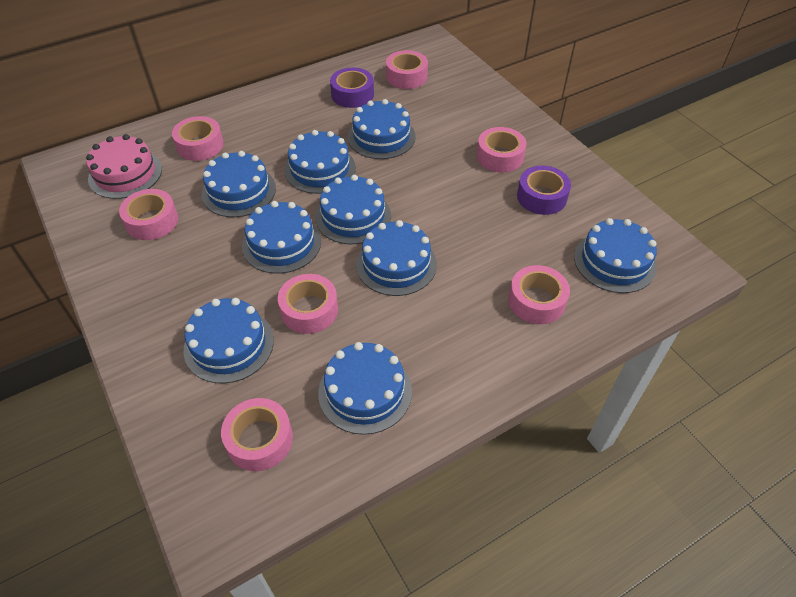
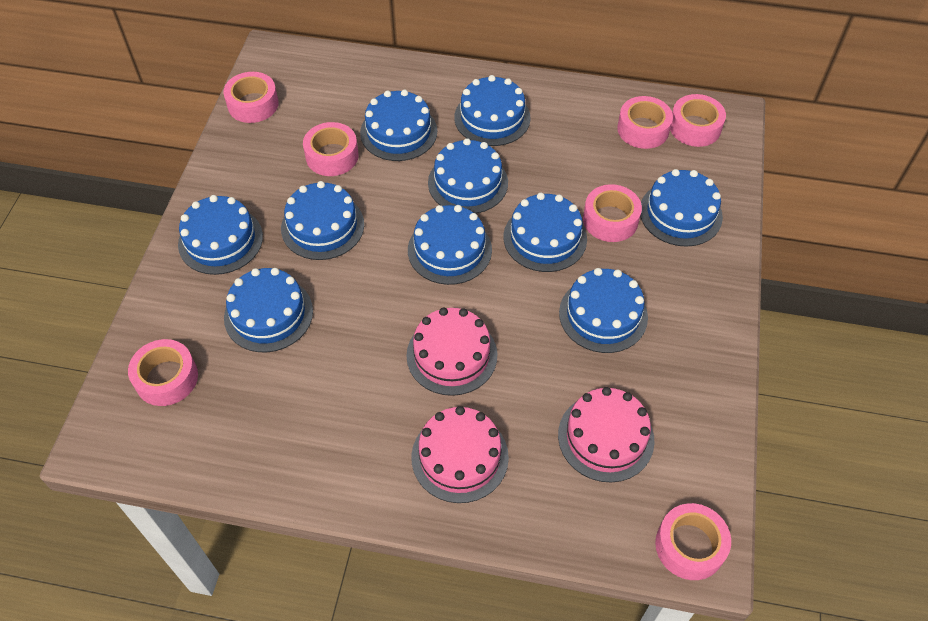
blue cake: [184,298,274,384] [202,151,276,217] [242,201,321,274] [284,130,356,194] [315,175,391,244] [318,342,412,435] [348,99,416,159] [356,220,437,296] [574,218,657,293] = 9 -> [178,195,263,275] [224,268,313,352] [281,181,364,260] [360,90,437,161] [408,205,492,285] [428,138,508,214] [454,75,531,146] [503,193,587,272] [559,268,648,353] [640,169,723,247] = 10
pink cake: [86,134,162,199] = 1 -> [406,308,497,396] [411,406,509,503] [558,387,654,482] = 3
purple tape: [330,68,374,108] [517,166,571,215] = 2 -> none = 0

